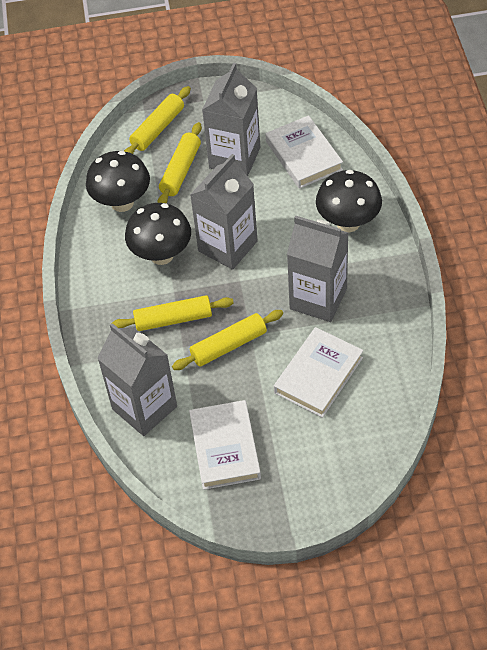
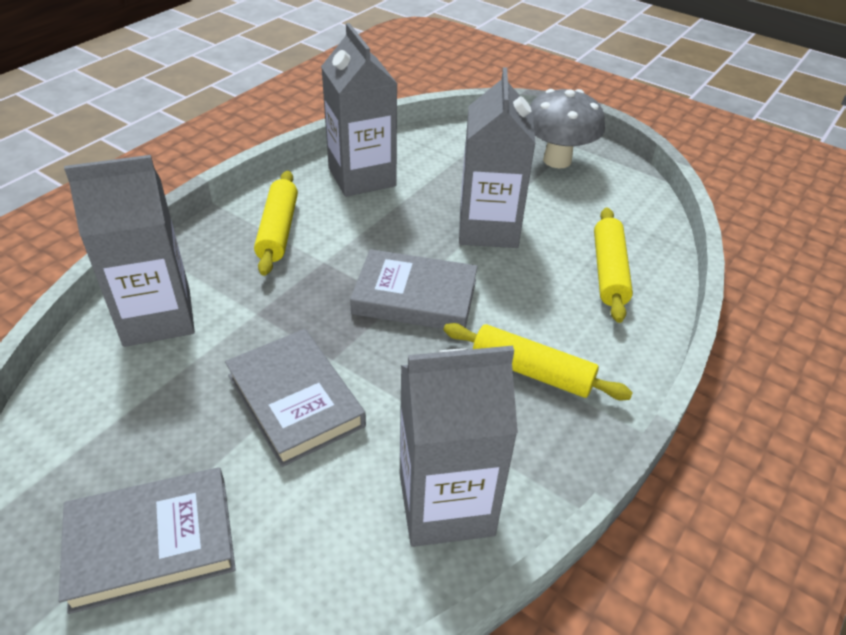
black mushroom: [86,151,150,212] [125,203,191,265] [316,170,382,232] = 3 -> none = 0
grey book: none = 0 -> [59,467,236,614] [225,329,366,467] [350,249,478,329] = 3
grey mushroom: none = 0 -> [530,89,605,168] = 1
white book: [189,400,261,490] [266,115,343,189] [274,327,363,418] = 3 -> none = 0
yellow rolling pin: [112,295,234,331] [124,86,191,154] [157,122,202,203] [172,310,283,370] = 4 -> [254,171,298,276] [444,323,633,400] [594,207,633,323] = 3

